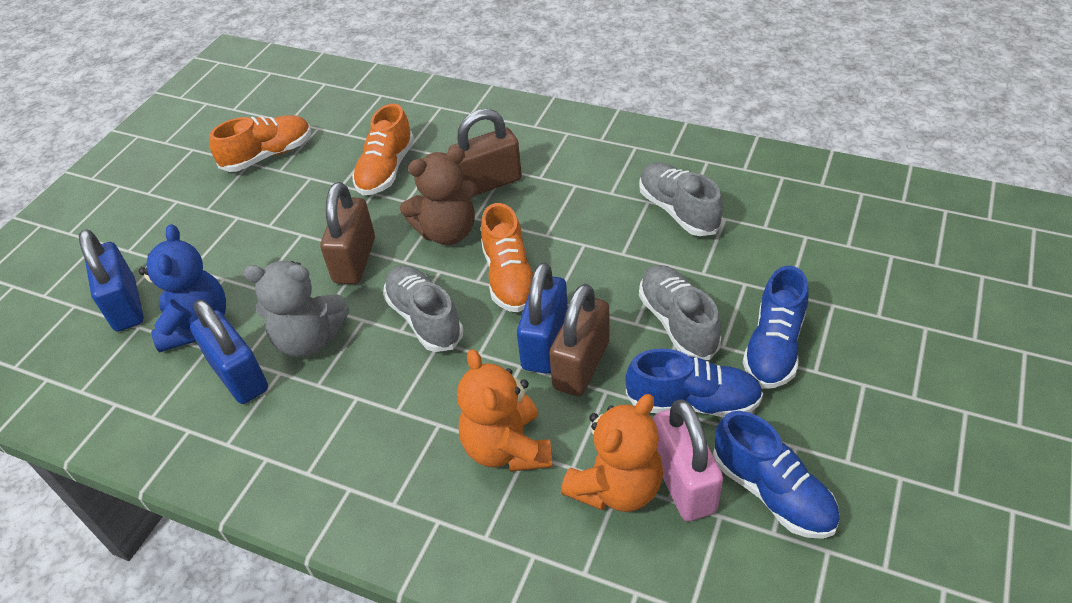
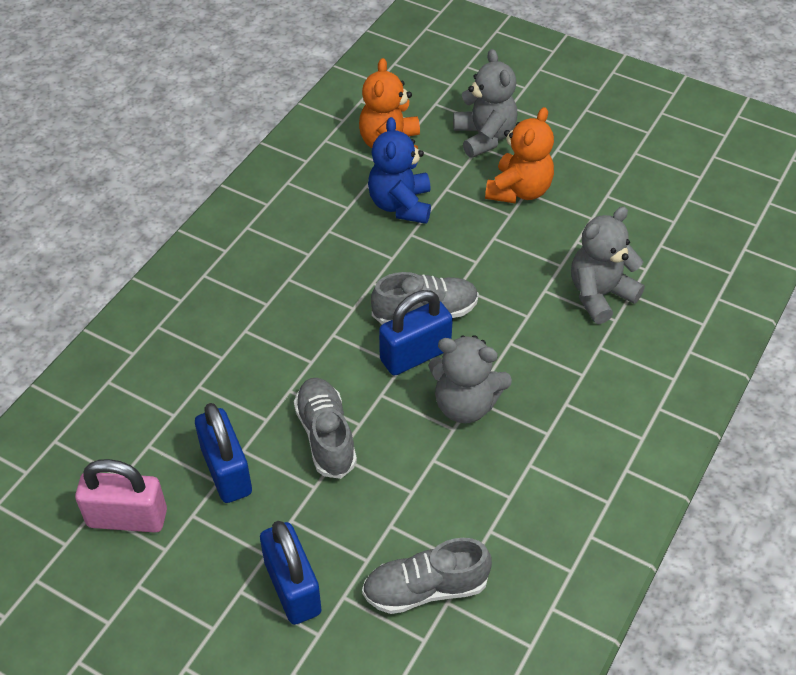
blue shoe: [625,349,763,417] [713,411,840,539] [743,266,809,389] = 3 -> none = 0
brown padlock: [320,182,375,284] [448,109,522,196] [549,284,610,396] = 3 -> none = 0
brown teddy bear: [400,147,478,245] = 1 -> none = 0
grey teddy bear: [243,261,349,357] = 1 -> [428,335,512,423] [453,49,517,158] [571,207,645,324] = 3
orange shoe: [209,115,311,172] [352,104,414,195] [481,203,533,312] = 3 -> none = 0

